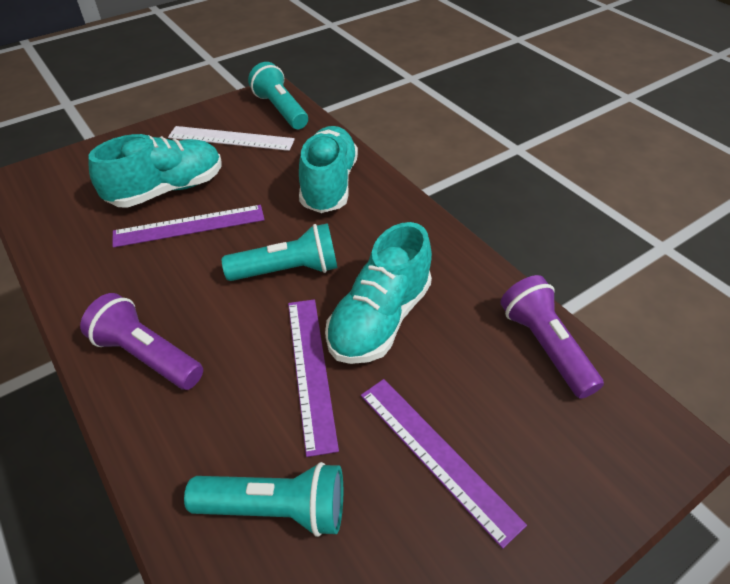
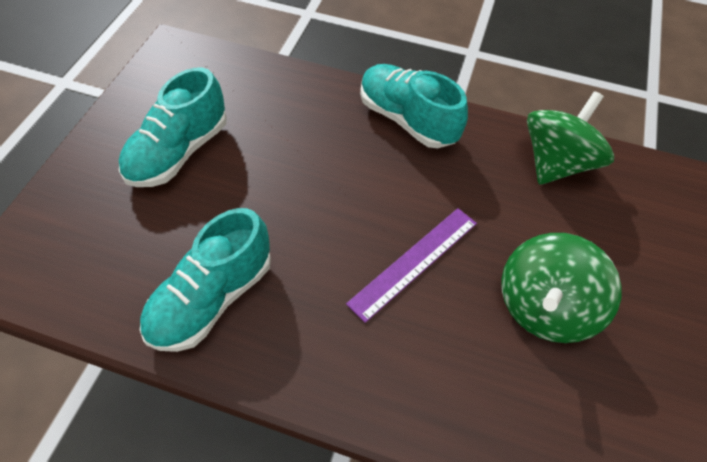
green spinning top: none = 0 -> [501,233,622,343] [527,91,614,185] = 2
purple flashlight: [80,293,203,390] [500,275,604,399] = 2 -> none = 0
purple ruler: [113,205,265,248] [288,299,339,457] [361,379,527,549] = 3 -> [346,208,477,323] = 1
turquoise flashlight: [184,462,343,537] [222,223,337,281] [248,62,308,129] = 3 -> none = 0
white ruler: [168,126,295,151] = 1 -> none = 0

